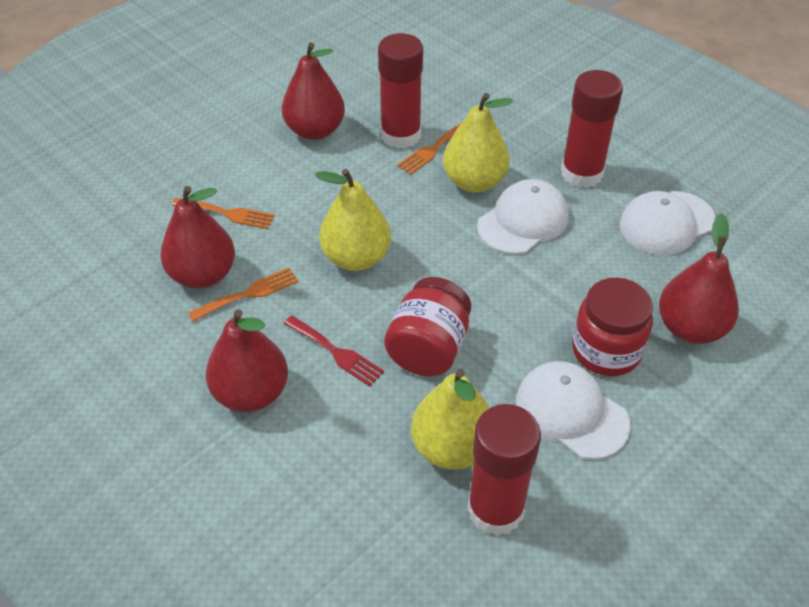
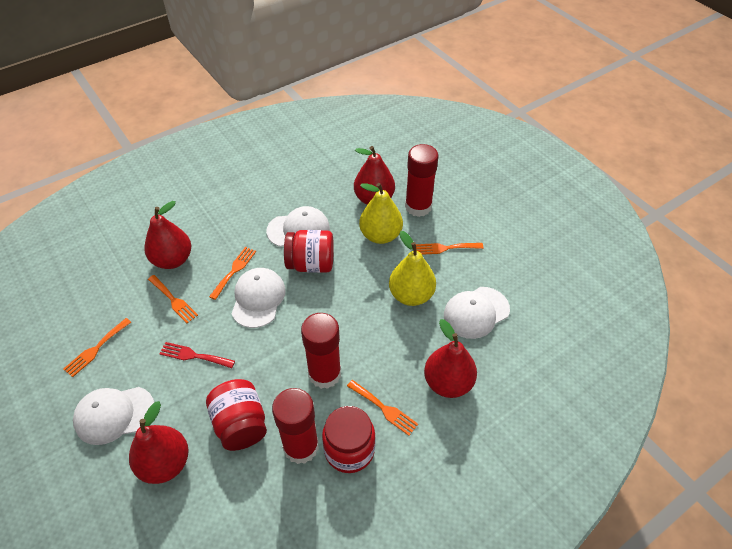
orange fork: [172,198,275,229] [188,267,298,322] [397,122,462,175] = 3 -> [63,318,131,377] [148,275,198,323] [209,247,256,300] [347,380,418,436] [416,243,483,255] = 5
red jar: [384,277,471,376] [572,278,653,376] = 2 -> [206,379,267,451] [284,230,334,273] [322,406,376,473] = 3
white cap: [477,179,569,254] [516,361,631,460] [620,191,716,255] = 3 -> [73,387,154,445] [231,268,286,328] [266,206,330,247] [444,287,510,339] = 4
yellow pear: [315,169,391,271] [411,369,490,470] [443,93,513,192] = 3 -> [359,183,403,244] [389,231,436,306] = 2

